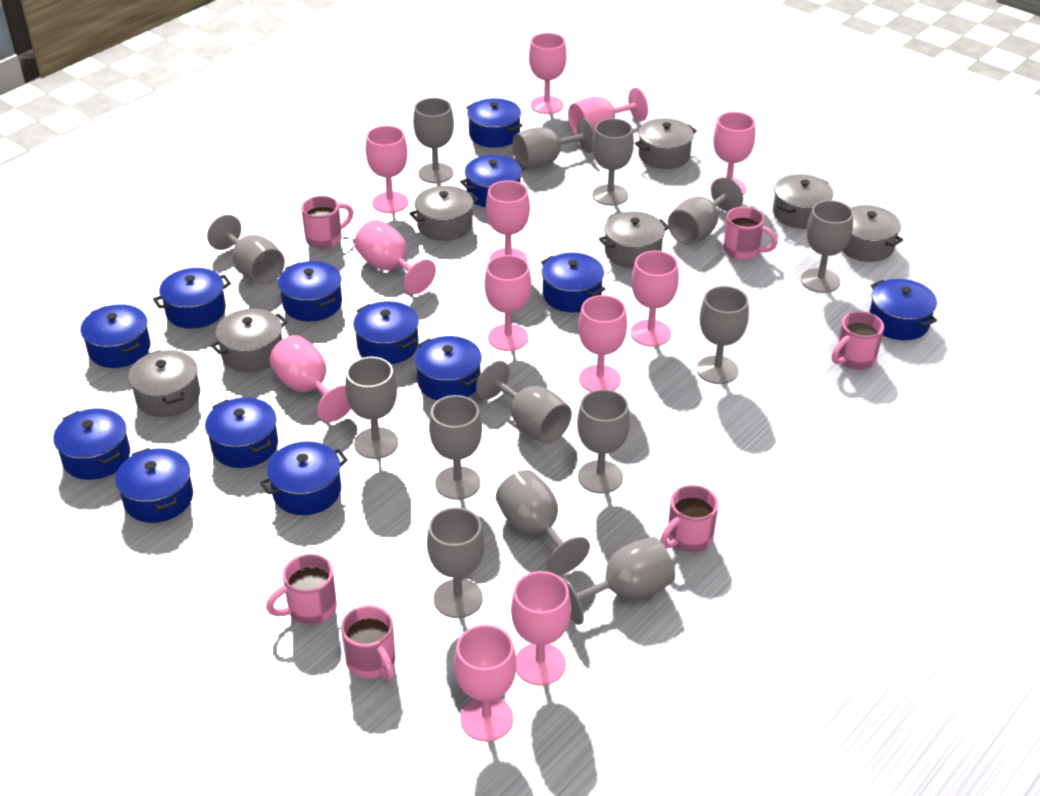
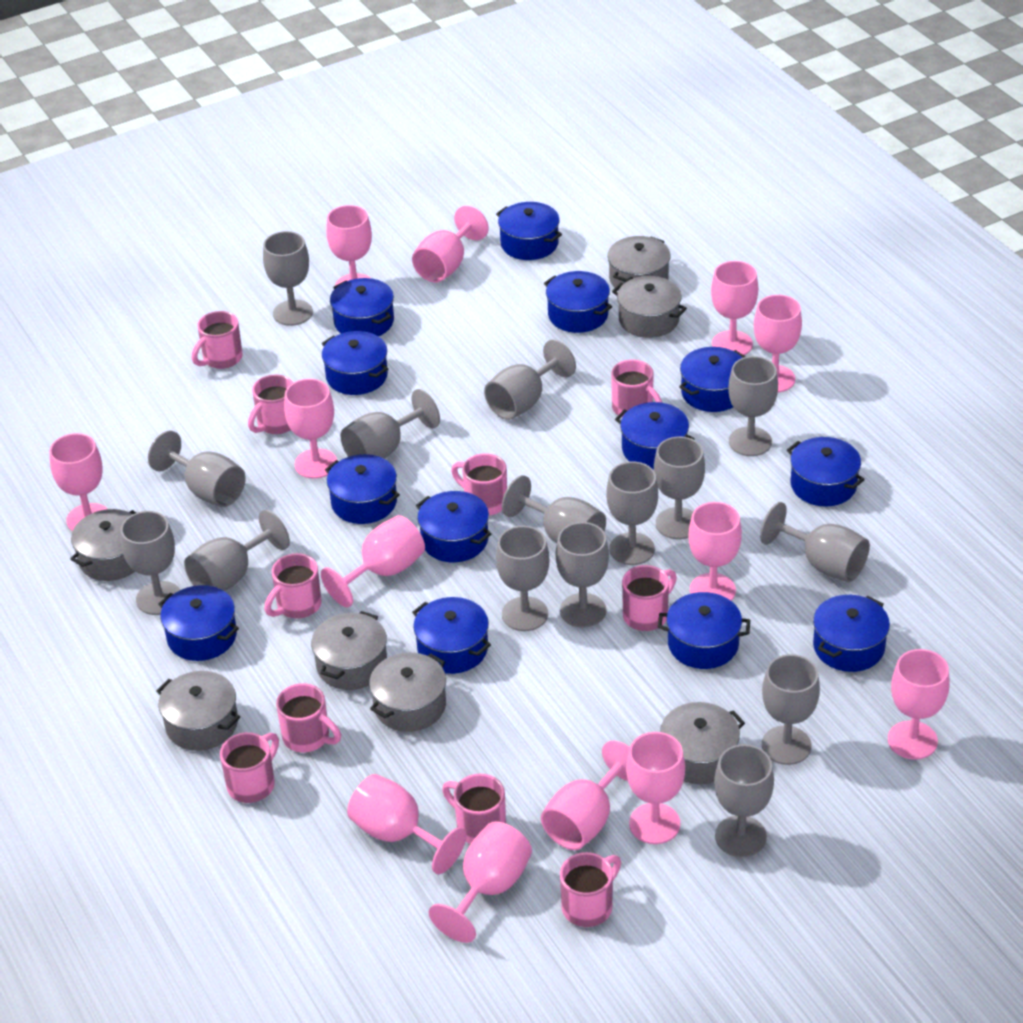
grey goblet: [207,215,285,285] [345,357,398,459] [413,98,454,183] [427,507,484,618] [429,395,482,500] [476,361,572,444] [496,470,590,574] [512,118,594,169] [561,537,675,625] [577,389,630,494] [592,118,634,206] [668,177,743,245] [697,286,749,384] [801,200,853,293] = 14 -> [121,511,180,615] [148,431,246,507] [184,510,290,591] [263,231,313,326] [340,389,440,459] [484,340,576,420] [496,526,549,631] [502,475,606,543] [556,522,609,628] [606,462,658,565] [654,436,705,539] [714,744,774,857] [728,356,778,456] [760,502,870,582] [762,654,820,765] = 15
pink goblet: [270,335,351,422] [354,220,436,294] [366,126,408,213] [454,625,517,742] [484,255,531,351] [486,180,530,262] [511,571,571,686] [529,33,567,114] [568,88,648,135] [578,295,627,392] [631,251,679,347] [711,112,755,195] = 12 -> [49,433,108,531] [284,379,337,479] [321,515,425,607] [326,205,372,286] [347,774,466,874] [412,206,489,283] [429,821,532,943] [541,741,630,850] [626,732,685,844] [688,502,742,601] [711,261,758,355] [754,295,802,393] [888,649,950,760] = 13
pink mug: [266,554,337,625] [301,196,354,249] [341,605,395,681] [660,485,718,552] [723,207,778,260] [832,311,884,370] = 6 -> [192,311,242,369] [220,732,279,803] [248,375,293,434] [264,553,321,619] [276,683,341,752] [442,774,506,844] [451,453,507,516] [560,852,621,927] [611,360,662,417] [622,565,677,631] = 10

